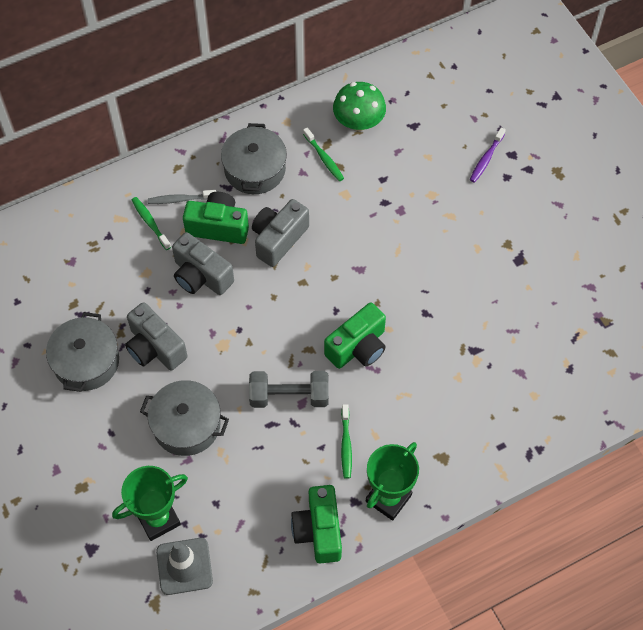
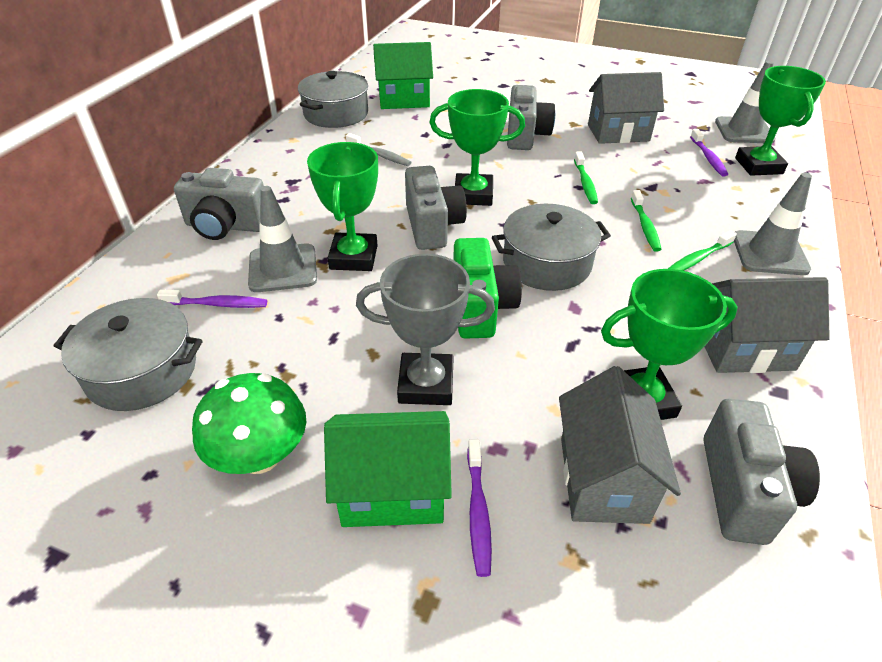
green camera: [183,192,249,244] [291,485,342,563] [324,303,386,369] = 3 -> [453,238,522,339] = 1
green house: none = 0 -> [324,411,452,527] [373,42,433,109] = 2
green trophy: [112,466,188,541] [366,442,419,521] = 2 -> [307,142,378,271] [429,89,525,206] [601,269,738,420] [735,66,826,176] = 4
grey camera: [125,302,187,370] [172,232,234,295] [252,199,309,267] = 3 -> [174,168,264,240] [405,166,467,250] [507,85,555,150] [704,398,820,545] = 4
grey dumbbell: [249,371,329,408] = 1 -> none = 0
grey house: none = 0 -> [559,366,681,524] [588,72,664,144] [704,277,830,373] = 3
grey traffic cone: [156,538,213,595] = 1 -> [248,186,317,292] [715,61,776,143] [734,173,812,275] = 3
grey trophy: none = 0 -> [356,254,495,405] = 1
purple toothbrush: [470,127,506,183] = 1 -> [157,290,267,308] [467,439,492,577] [690,129,728,176] = 3

